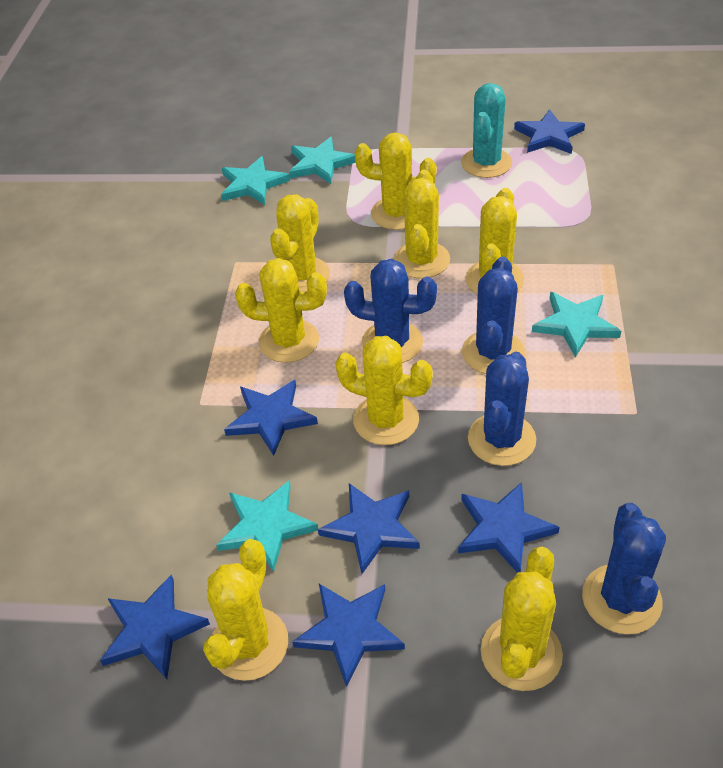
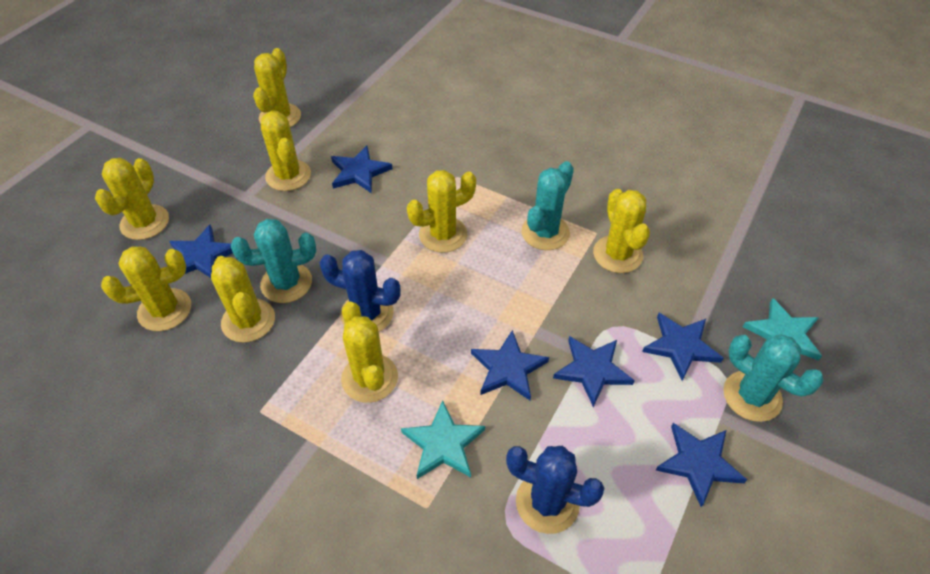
blue cactus: [344,259,437,363] [462,257,525,374] [468,352,536,466] [582,503,666,634] = 4 -> [319,250,401,332] [506,446,604,534] = 2
turquoise cactus: [461,83,512,178] = 1 -> [231,219,316,303] [521,161,574,250] [723,334,824,422] = 3
turquoise star: [216,481,318,572] [221,156,290,205] [289,137,356,184] [532,292,621,358] = 4 -> [401,400,485,479] [743,298,822,361] = 2

